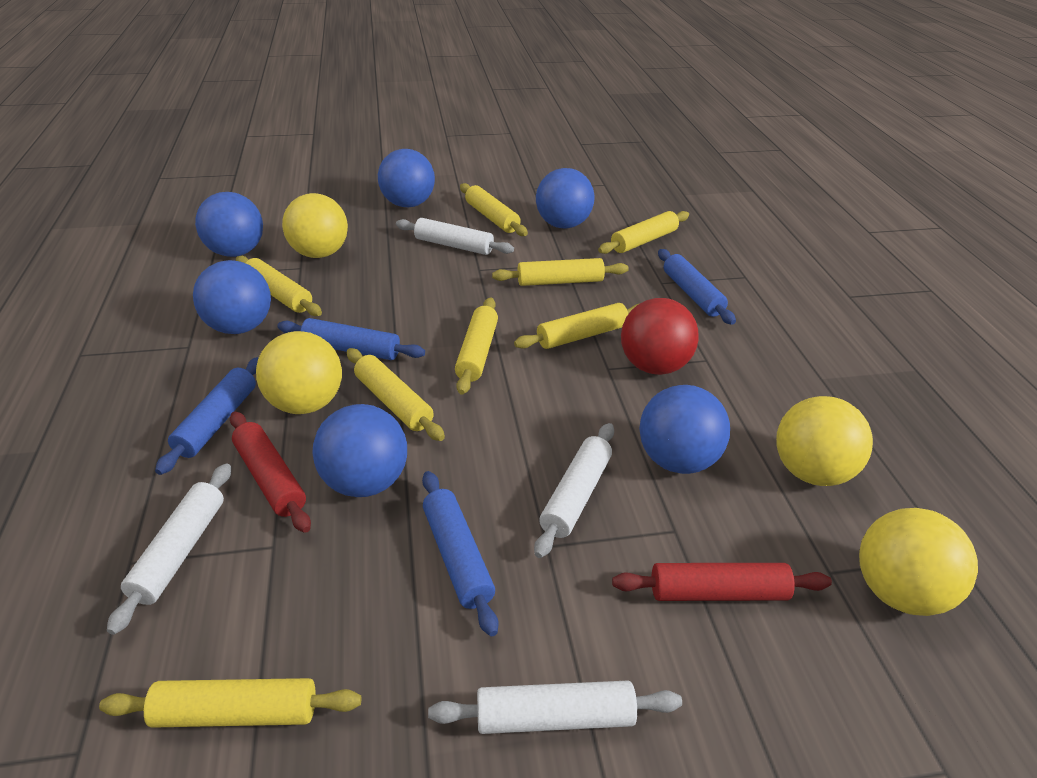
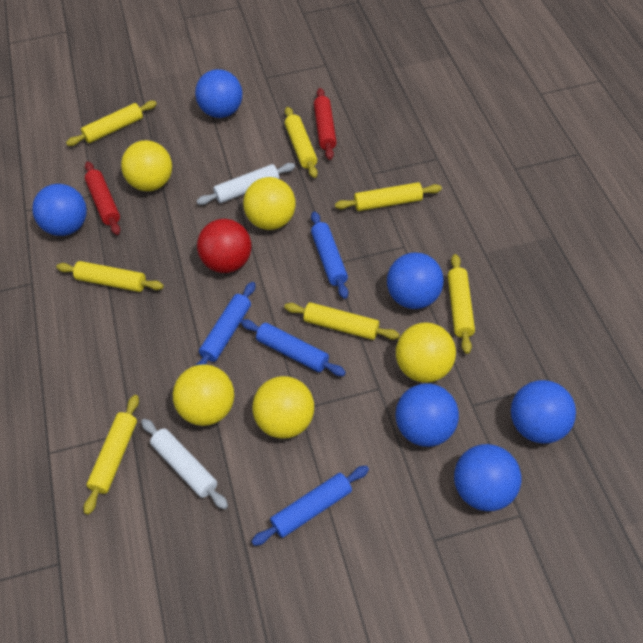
white rolling pin: [107,463,231,635] [396,218,514,255] [428,680,682,734] [534,423,614,558] = 4 -> [141,419,228,509] [197,163,295,205] = 2
yellow ball: [256,331,342,414] [282,193,348,258] [776,396,873,486] [859,508,978,616] = 4 -> [121,140,172,191] [173,364,234,426] [243,177,296,230] [252,376,314,439] [396,323,456,383] = 5
yellow rolling pin: [99,678,361,728] [236,256,322,316] [347,348,445,441] [455,297,498,395] [460,183,528,236] [492,258,629,286] [514,303,638,349] [598,211,689,254] = 8 -> [56,261,164,292] [66,101,157,146] [84,395,139,515] [284,302,400,340] [285,107,318,178] [335,182,442,211] [448,254,475,354] = 7

